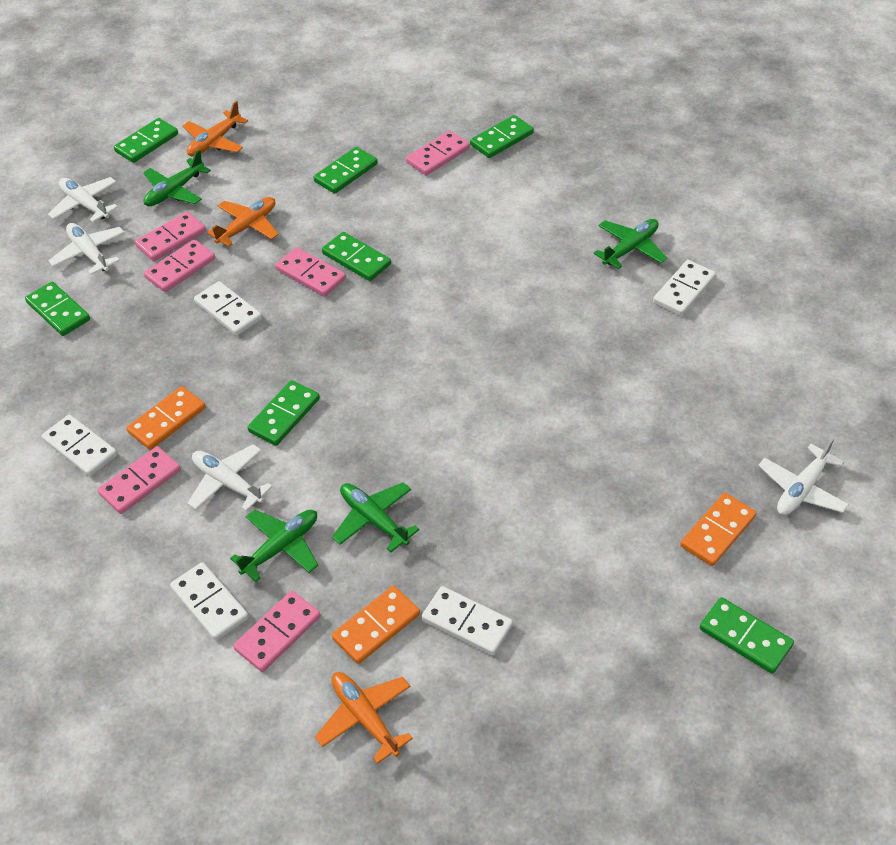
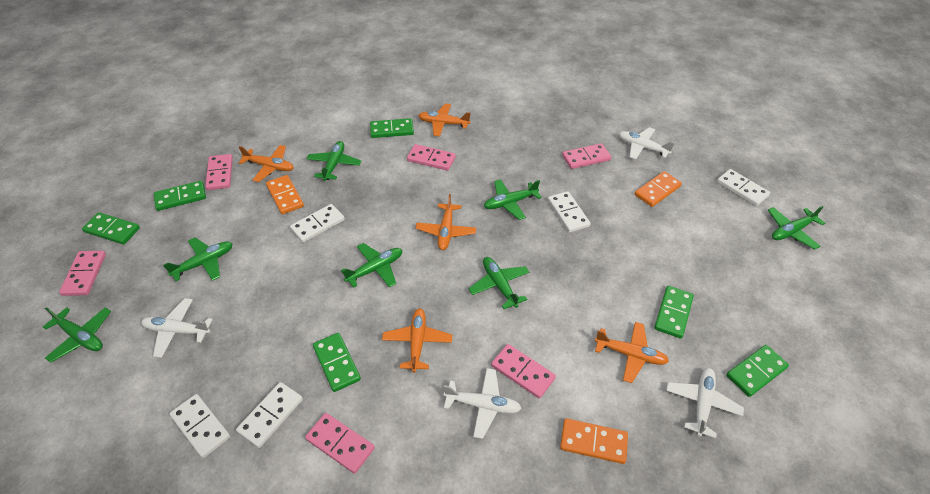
green domino: [25,281,90,336] [114,118,178,163] [247,380,320,446] [313,147,377,194] [322,232,391,281] [470,115,534,158] [699,597,794,674] = 7 -> [82,212,140,245] [154,181,206,211] [313,333,361,392] [370,118,414,138] [654,286,694,338] [726,345,789,397] = 6
green plane: [143,150,211,206] [230,510,318,582] [332,482,419,552] [594,219,667,269] = 4 -> [43,307,111,363] [163,237,233,281] [307,141,361,181] [341,243,402,288] [469,257,530,309] [484,179,542,220] [768,206,825,249] = 7
orange plane: [183,101,248,157] [207,197,279,247] [315,672,413,764] = 3 -> [238,145,294,182] [382,308,452,372] [416,194,476,250] [418,103,471,136] [595,322,669,383] = 5

